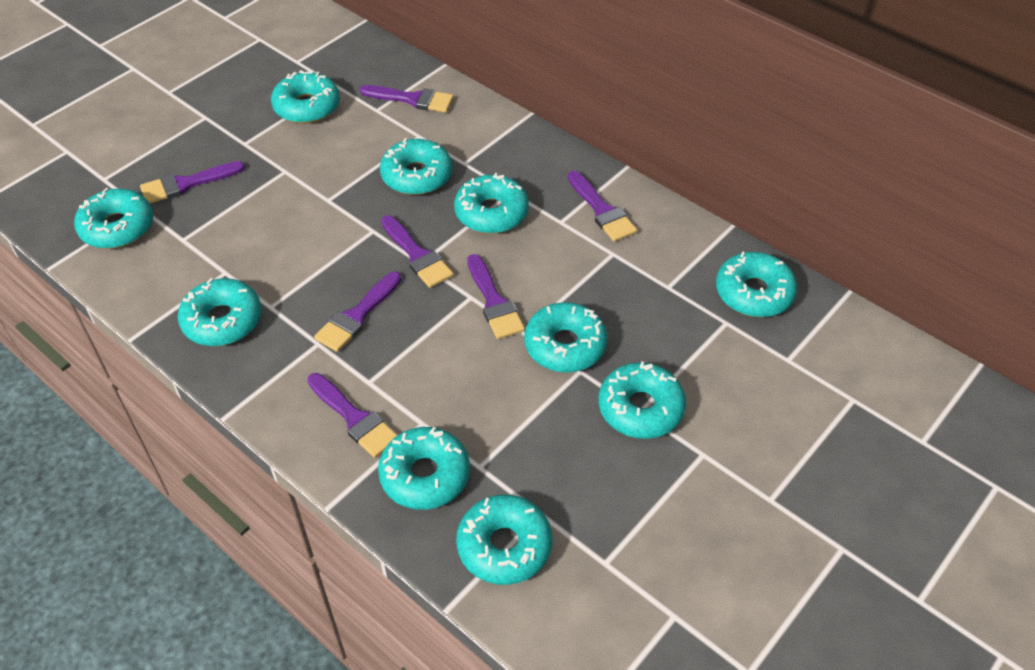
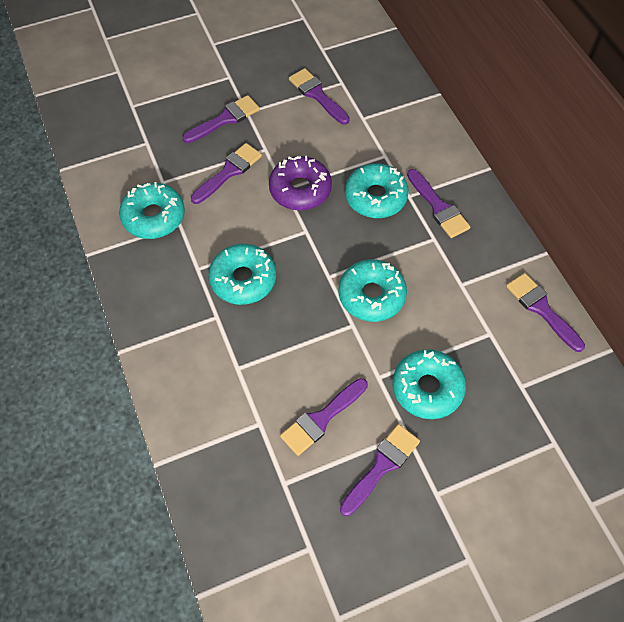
purple donut: none = 0 -> [269,156,332,211] = 1
turquoise donut: [74,188,153,249] [178,278,262,346] [271,70,340,124] [378,427,470,510] [380,138,452,195] [454,173,529,233] [456,495,552,585] [524,302,608,373] [599,361,686,439] [716,251,797,317] = 10 -> [119,182,185,239] [208,244,276,305] [339,259,407,322] [345,163,409,218] [393,349,466,419] = 5

